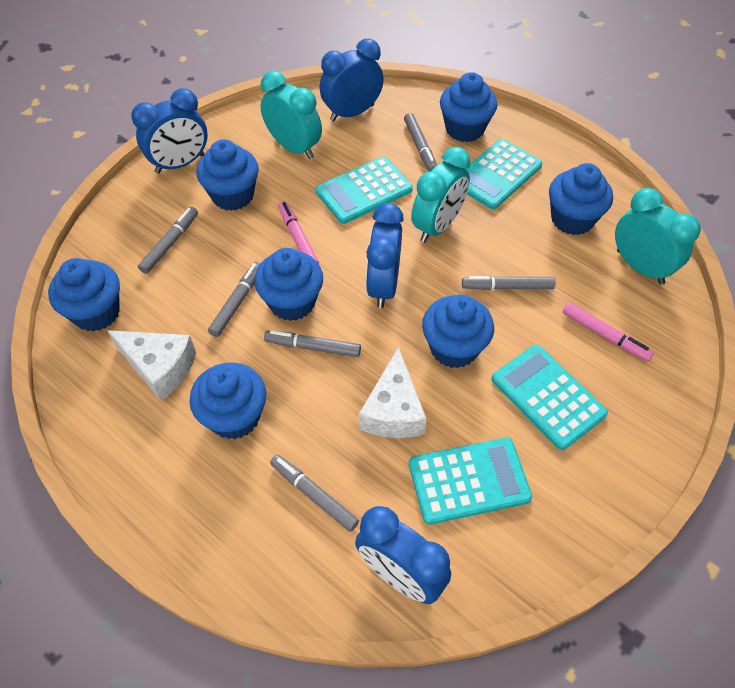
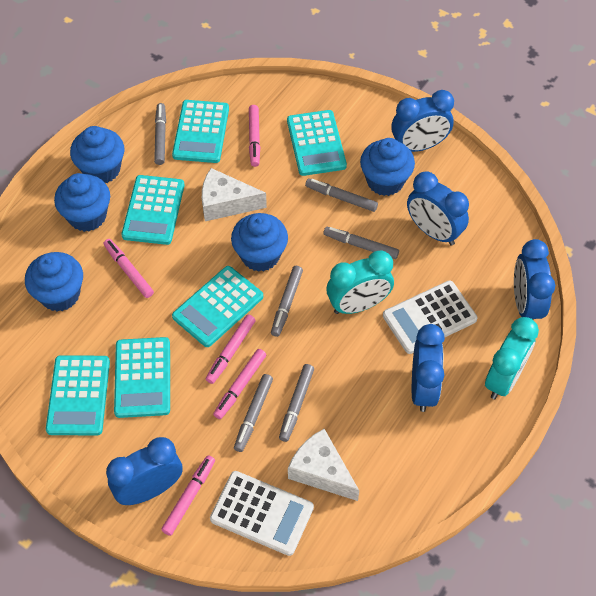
blue clock: [131,88,208,173] [320,39,384,122] [355,506,451,604] [366,203,404,308] = 4 -> [106,437,183,505] [391,90,454,152] [407,172,469,246] [412,324,445,412] [514,239,555,319] = 5
blue cupcake: [48,258,120,332] [189,363,266,439] [196,139,259,211] [254,248,323,321] [422,294,494,368] [440,72,497,142] [549,163,613,235] = 7 -> [25,252,83,312] [54,173,110,232] [70,126,124,183] [231,213,288,272] [360,138,415,196] = 5
pink marker: [278,201,319,264] [563,302,654,362] = 2 -> [104,239,154,298] [161,455,215,536] [206,315,256,384] [213,349,266,419] [249,105,260,167] = 5
turquoise calculator: [315,157,413,224] [409,437,532,525] [465,139,542,210] [491,345,608,450] = 4 -> [46,355,110,435] [114,337,170,418] [121,175,184,245] [172,100,229,163] [172,266,263,347] [287,110,347,176] = 6
turquoise clock: [261,71,322,159] [411,147,470,243] [615,188,701,284] = 3 -> [326,250,394,314] [485,317,539,399] = 2
white calculator: none = 0 -> [210,471,314,556] [383,280,478,354] = 2

